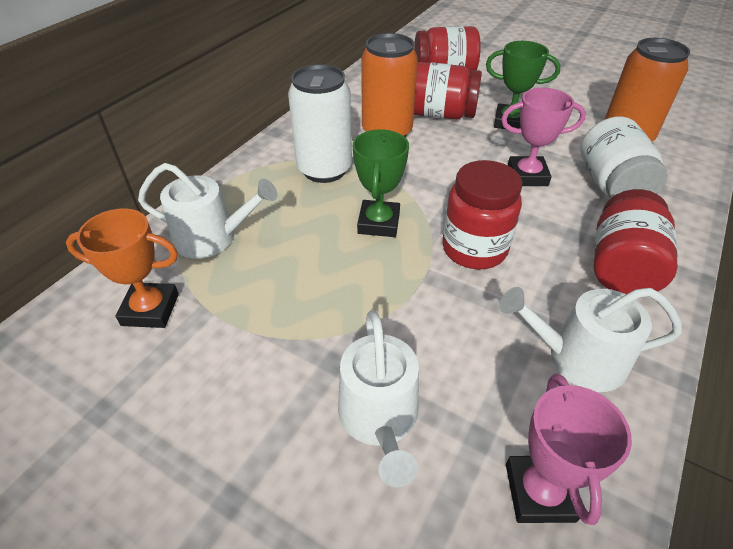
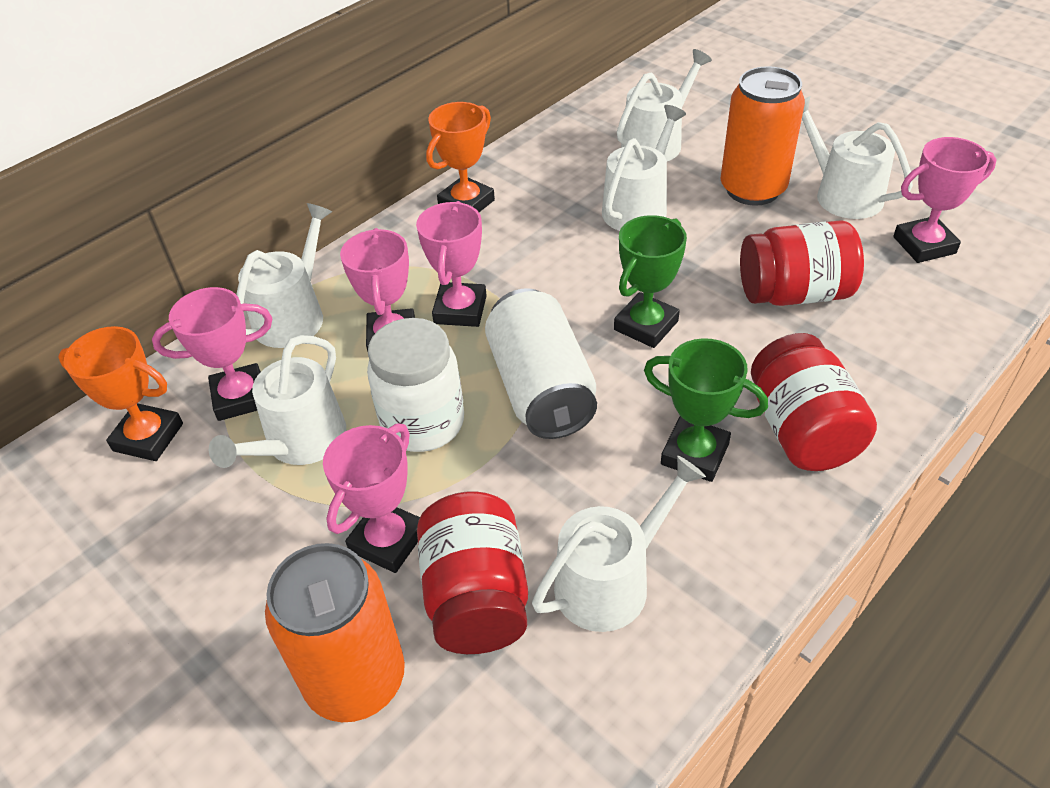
orange trophy: [66,208,179,328] = 1 -> [58,326,183,461] [426,102,495,212] = 2
pink trophy: [501,88,586,186] [506,374,632,525] = 2 -> [152,287,272,421] [323,423,420,573] [340,228,415,352] [416,201,487,327] [893,137,996,263] = 5
red jar: [414,26,480,73] [414,62,482,119] [442,160,522,269] [593,189,678,294] = 4 -> [417,491,528,654] [740,220,864,306] [751,333,877,471] = 3
white watering can: [138,163,277,259] [338,310,419,487] [499,287,682,392] = 3 -> [209,335,346,468] [237,203,332,348] [532,456,706,632] [602,105,686,231] [617,49,712,161] [802,96,913,219] = 6

